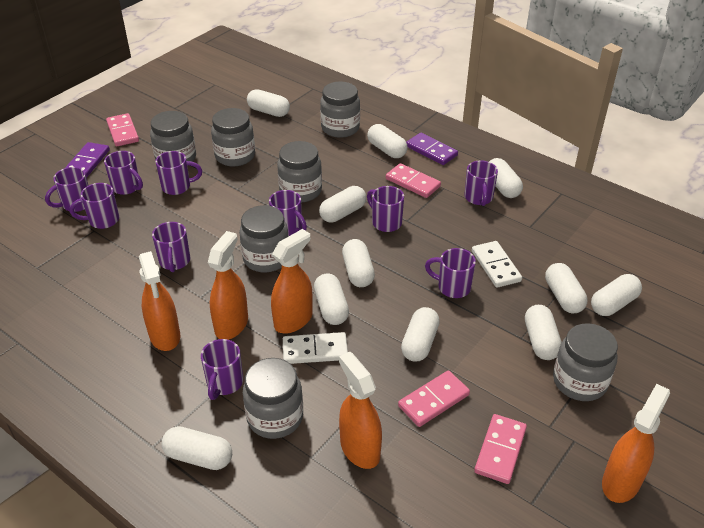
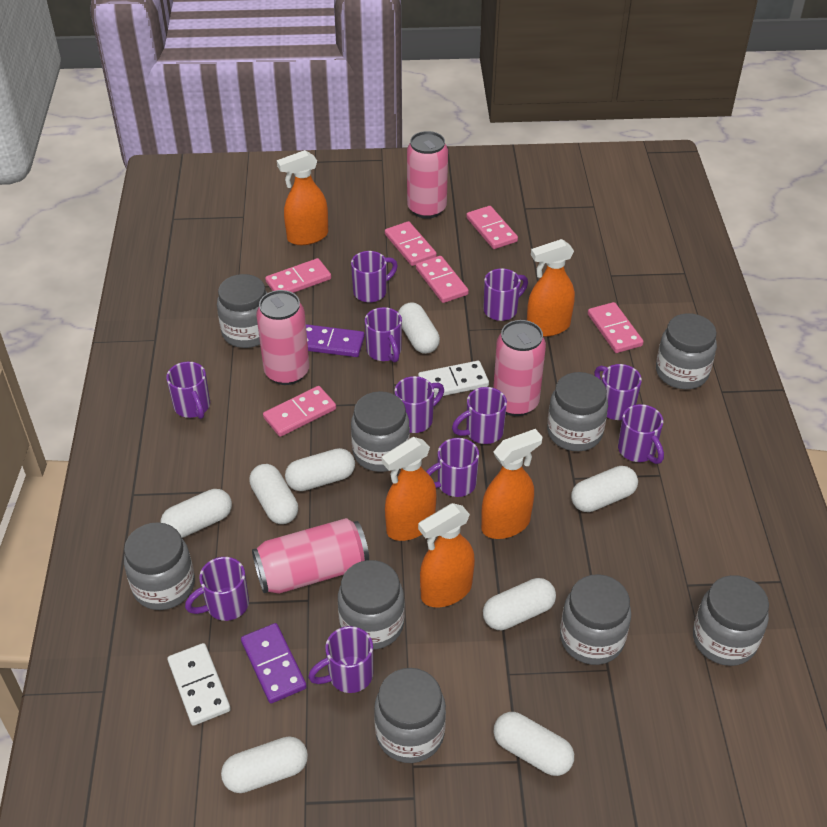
grey jar: [150,111,196,166] [211,108,255,167] [239,205,289,272] [243,358,303,439] [277,141,322,202] [320,81,360,138] [553,323,618,401] = 7 -> [124,522,195,610] [217,274,267,348] [338,560,405,650] [351,391,410,472] [374,668,446,763] [547,372,608,451] [560,574,631,665] [656,313,717,389] [693,575,769,666] = 9
pink can: none = 0 -> [252,518,369,594] [256,290,309,385] [407,131,448,219] [493,320,546,416] = 4
pink domino: [106,113,139,146] [386,163,441,198] [398,370,470,427] [474,414,527,484] = 4 -> [263,386,336,437] [265,258,331,293] [385,221,437,266] [416,256,469,303] [466,206,518,249] [588,302,644,353] = 6
purple mug: [45,167,88,212] [70,183,119,229] [104,151,143,195] [152,222,190,272] [155,151,202,195] [201,339,243,400] [269,190,307,236] [367,186,404,232] [425,248,476,298] [464,161,498,206] = 10 -> [166,362,210,419] [185,557,249,621] [308,626,373,693] [351,251,398,302] [365,307,402,362] [394,376,444,433] [426,438,479,497] [452,387,507,444] [483,268,528,321] [594,364,642,420] [618,404,664,464] = 11
white capsule: [162,426,232,470] [247,89,290,117] [314,273,349,325] [319,186,366,223] [342,239,375,287] [367,124,407,158] [401,307,440,362] [489,158,523,198] [525,305,562,360] [545,263,588,313] [591,274,642,316] = 11 -> [161,489,232,538] [221,736,308,793] [249,464,298,524] [285,448,355,491] [398,302,440,354] [483,578,556,630] [494,712,574,776] [571,466,638,512] = 8

